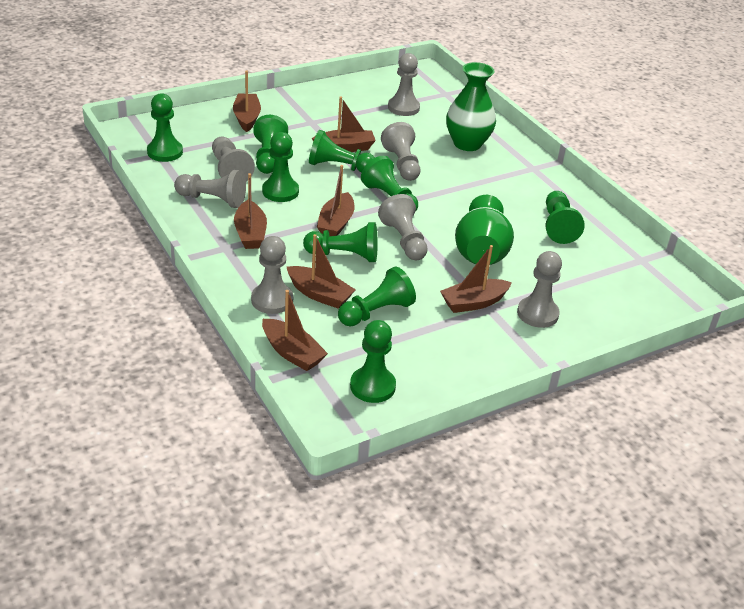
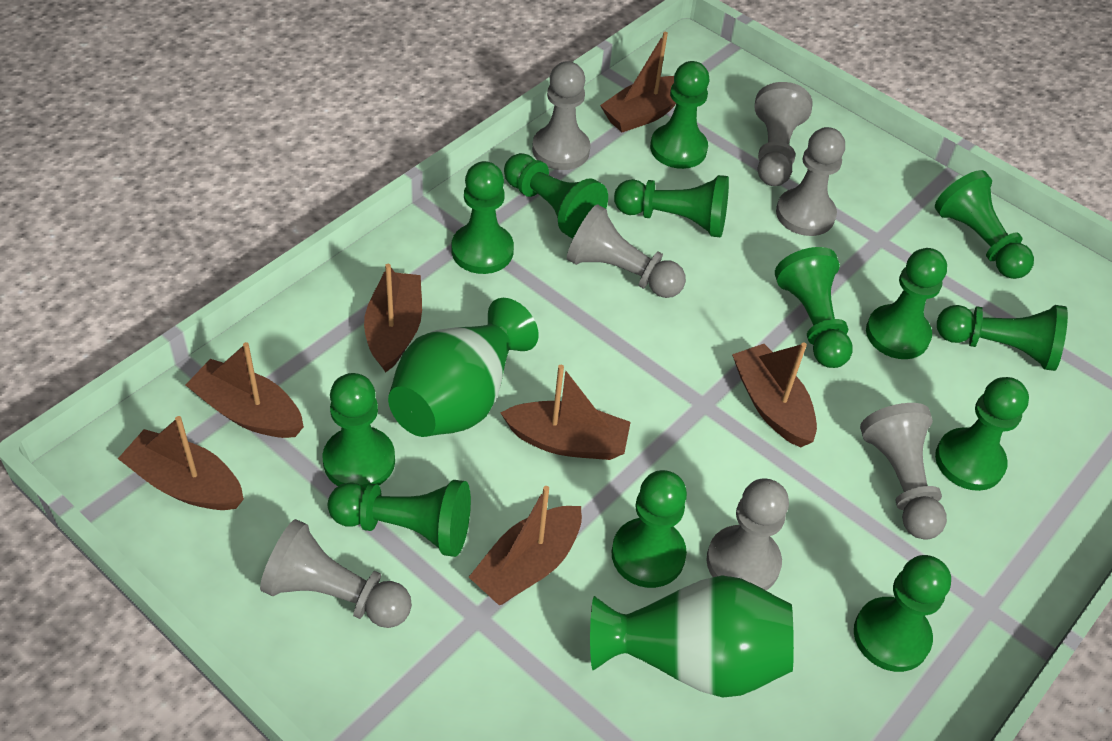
green pawn: [147,93,183,162] [253,115,288,174] [262,132,299,202] [303,222,378,262] [309,130,375,173] [338,267,416,326] [350,320,396,403] [361,156,418,212] [545,191,585,244] = 9 -> [322,373,395,489] [328,480,471,557] [452,161,514,274] [504,153,608,238] [611,470,687,588] [614,175,729,238] [650,61,710,169] [775,247,853,368] [854,555,951,672] [866,248,947,359] [935,170,1034,279] [935,377,1029,491] [937,305,1068,371] = 13

